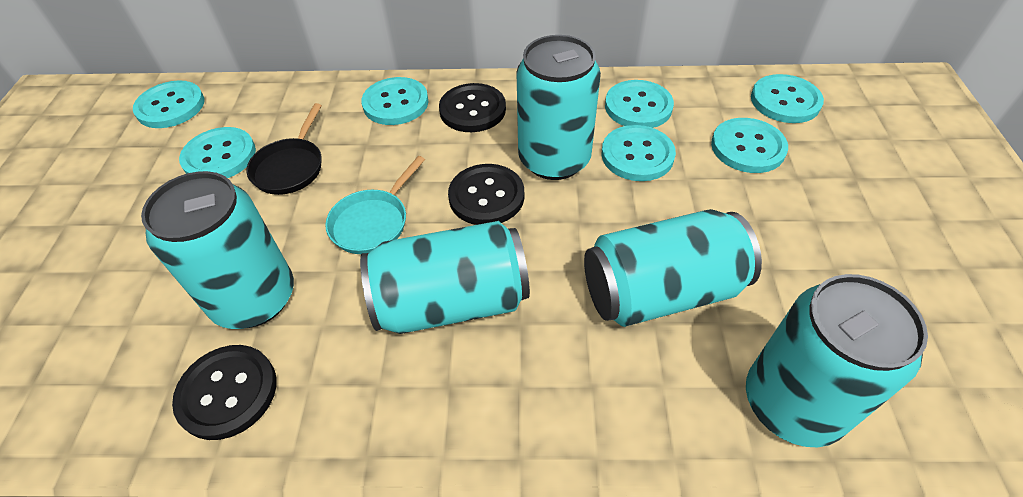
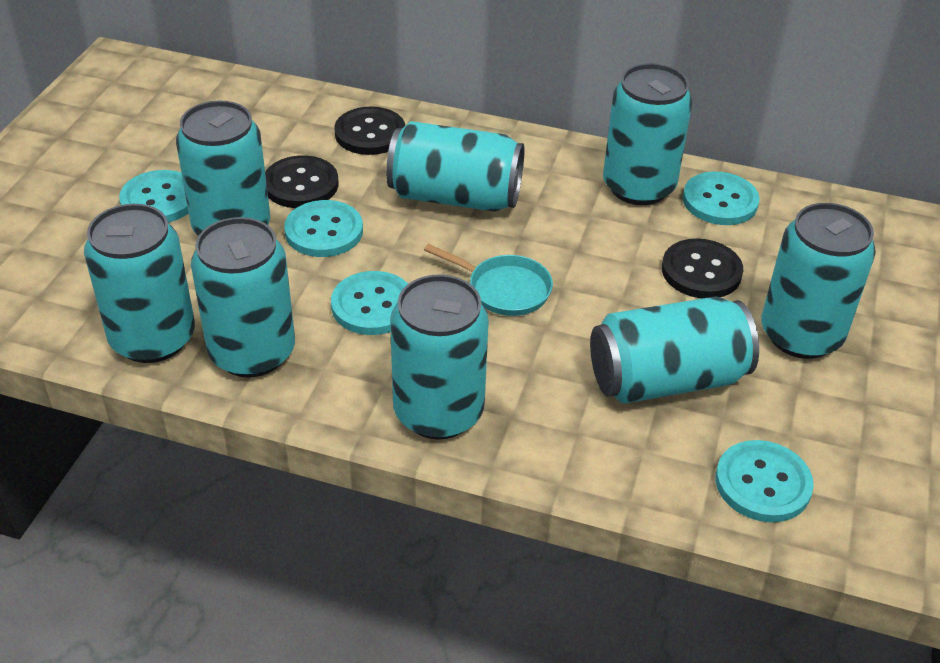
black pan: [246,103,322,195] = 1 -> none = 0
turquoise button: [133,80,204,128] [179,127,256,178] [361,77,428,125] [601,125,676,181] [605,80,674,128] [711,118,788,173] [751,74,824,123] = 7 -> [119,170,189,223] [284,200,363,257] [331,271,408,335] [683,172,760,225] [715,440,814,522] = 5
turquoise can: [141,171,294,329] [360,221,530,334] [516,35,601,180] [584,209,762,327] [746,274,928,447] = 5 -> [84,204,195,363] [176,100,270,236] [191,217,295,378] [386,121,525,212] [390,274,489,439] [590,296,759,404] [603,63,692,205] [761,203,876,359] = 8

